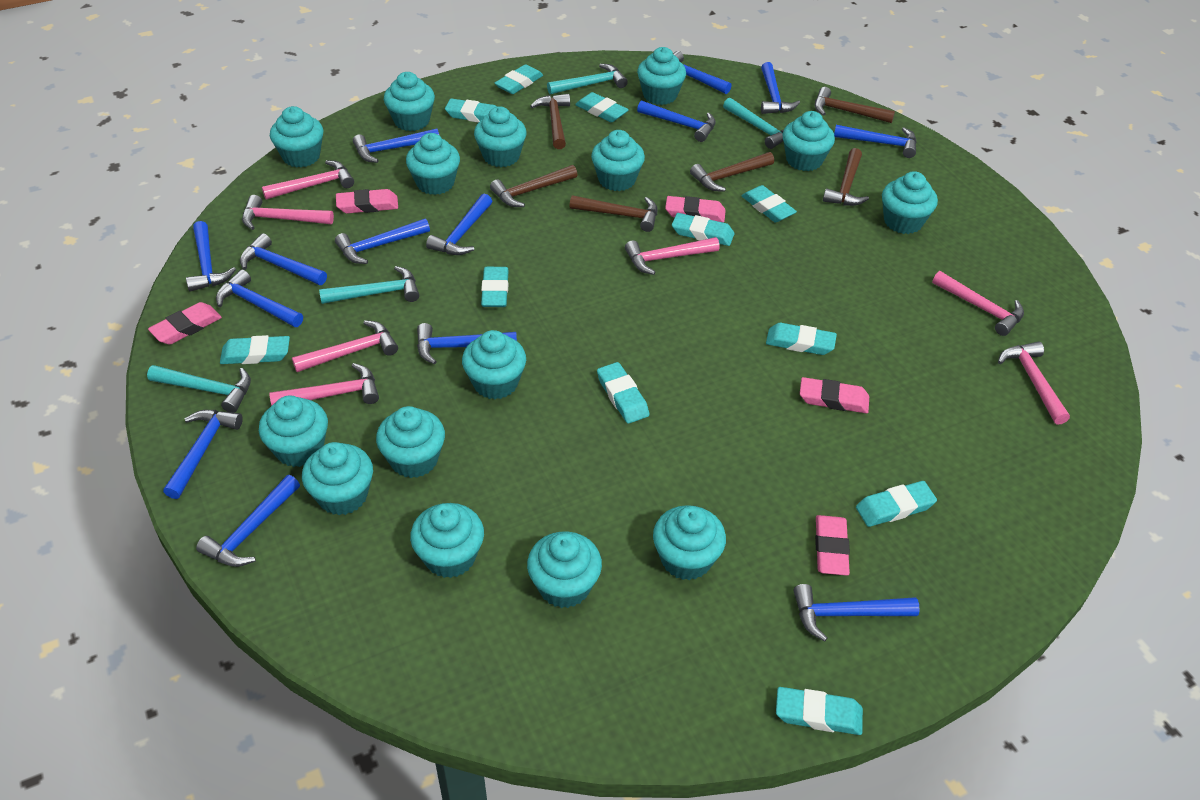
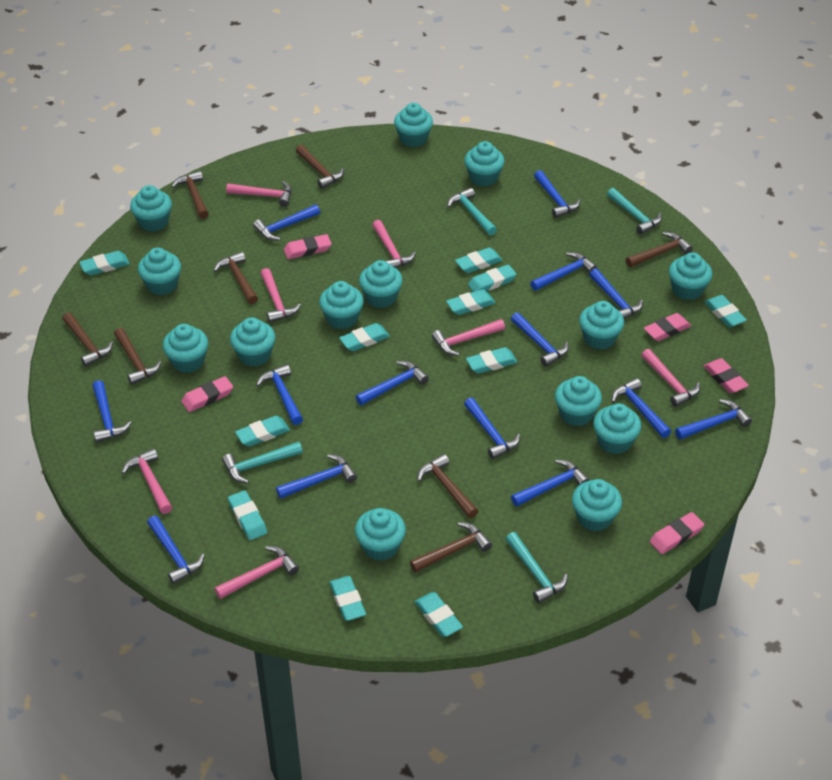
brown hammer: [490,165,578,207] [530,94,570,149] [570,195,657,232] [690,152,774,192] [815,87,895,123] [823,148,869,206] = 6 -> [62,313,113,367] [114,328,162,385] [171,171,209,219] [213,252,258,304] [296,145,344,189] [410,522,492,573] [417,454,478,518] [626,232,693,267] = 8
turquoise cupcake: [259,395,328,467] [270,106,323,167] [302,442,373,515] [376,406,445,478] [384,72,435,131] [406,133,460,195] [410,503,484,578] [462,330,526,399] [474,106,527,167] [527,532,602,608] [591,130,645,191] [637,47,686,105] [653,505,726,580] [783,111,835,171] [882,171,938,234] = 15 -> [130,185,172,232] [138,248,181,295] [163,324,208,373] [230,317,275,366] [319,281,364,329] [355,508,406,561] [359,260,403,308] [394,103,433,147] [464,141,505,187] [555,376,602,426] [572,479,622,531] [579,301,624,350] [593,403,641,454] [669,252,712,300] = 14

